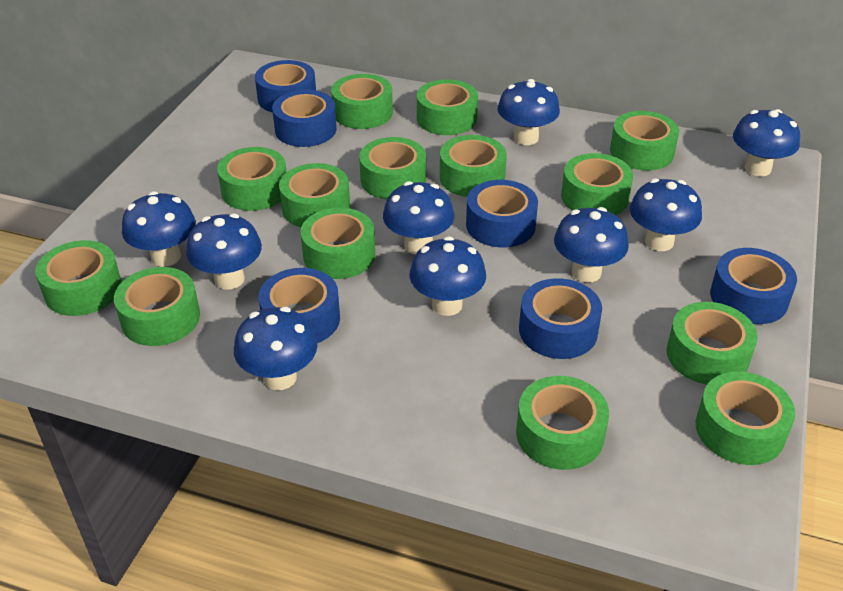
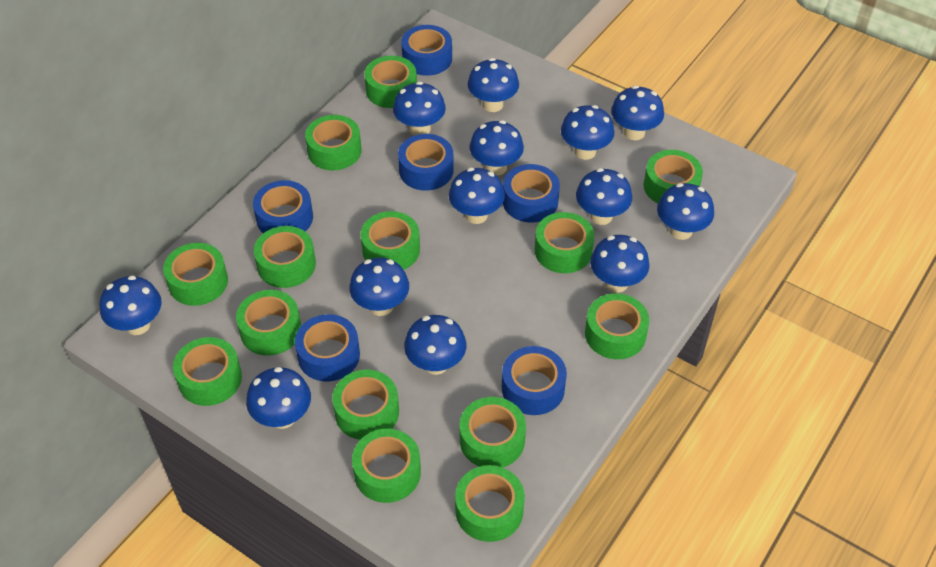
blue mushroom: [122,191,196,267] [186,213,262,289] [234,307,317,390] [383,181,454,254] [410,236,486,316] [498,79,560,145] [554,207,629,282] [630,178,702,251] [733,109,800,176] = 9 -> [100,275,162,335] [246,367,311,429] [349,257,409,316] [393,82,446,135] [404,315,466,375] [449,168,505,224] [468,58,519,112] [470,120,524,176] [561,105,614,160] [576,168,632,225] [590,235,650,293] [611,85,664,140] [657,183,714,240] = 13

